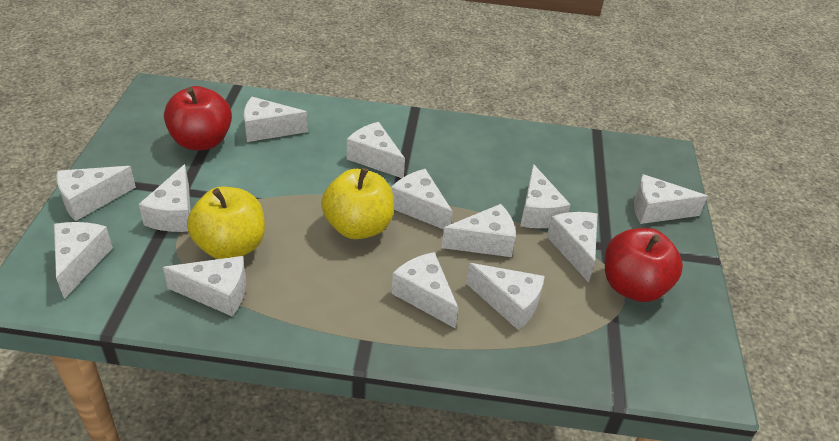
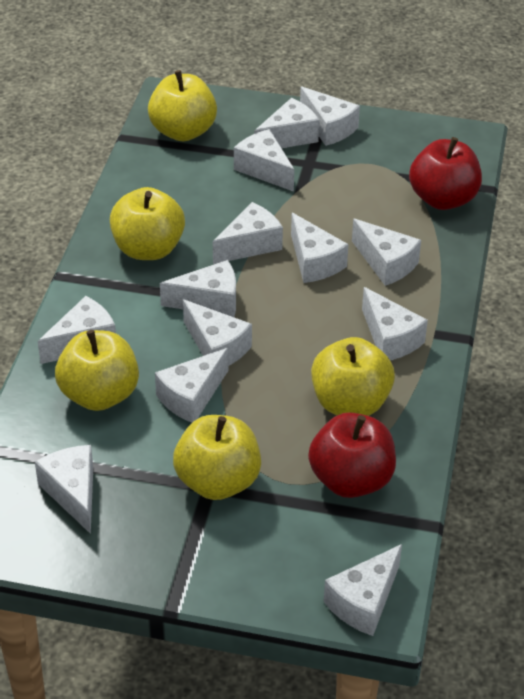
yellow apple: [187,187,265,259] [321,168,394,239] = 2 -> [55,330,139,411] [110,187,185,260] [148,70,217,141] [173,415,261,500] [311,337,395,416] = 5

